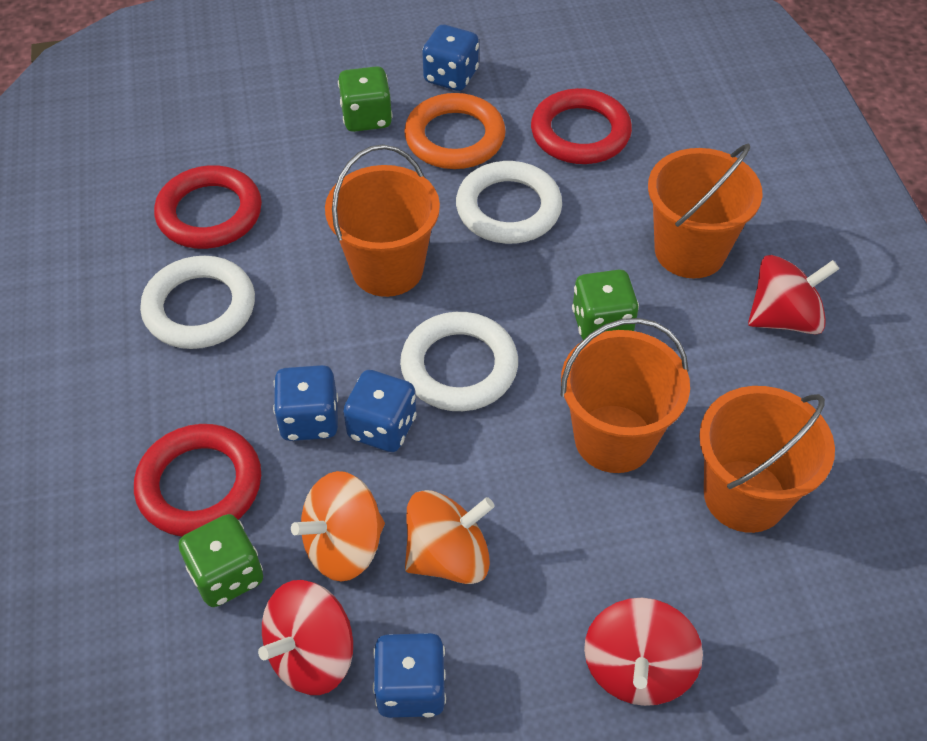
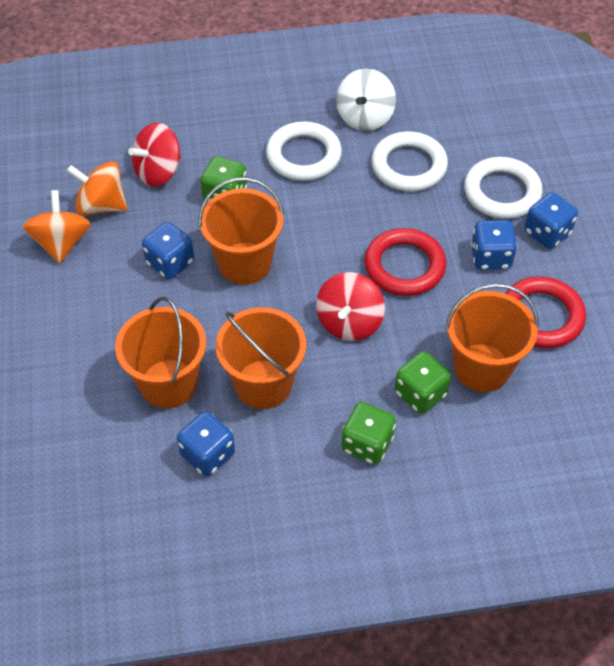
orange ring: [404,93,506,169] = 1 -> none = 0
red ring: [134,424,261,537] [154,165,262,249] [531,88,632,164] = 3 -> [364,228,446,296] [505,276,586,348] = 2
red spinning top: [258,580,353,695] [584,598,703,706] [748,255,839,335] = 3 -> [128,123,181,187] [316,272,385,341] = 2
white spinning top: none = 0 -> [336,68,396,131] = 1

